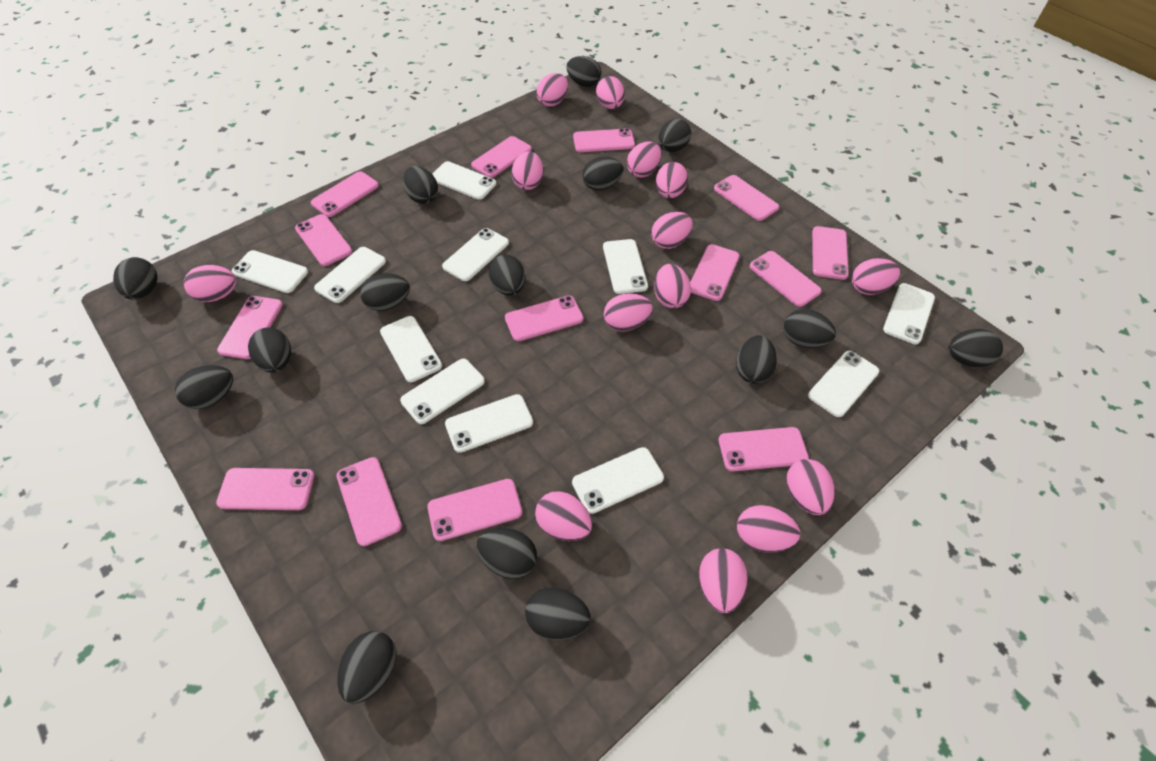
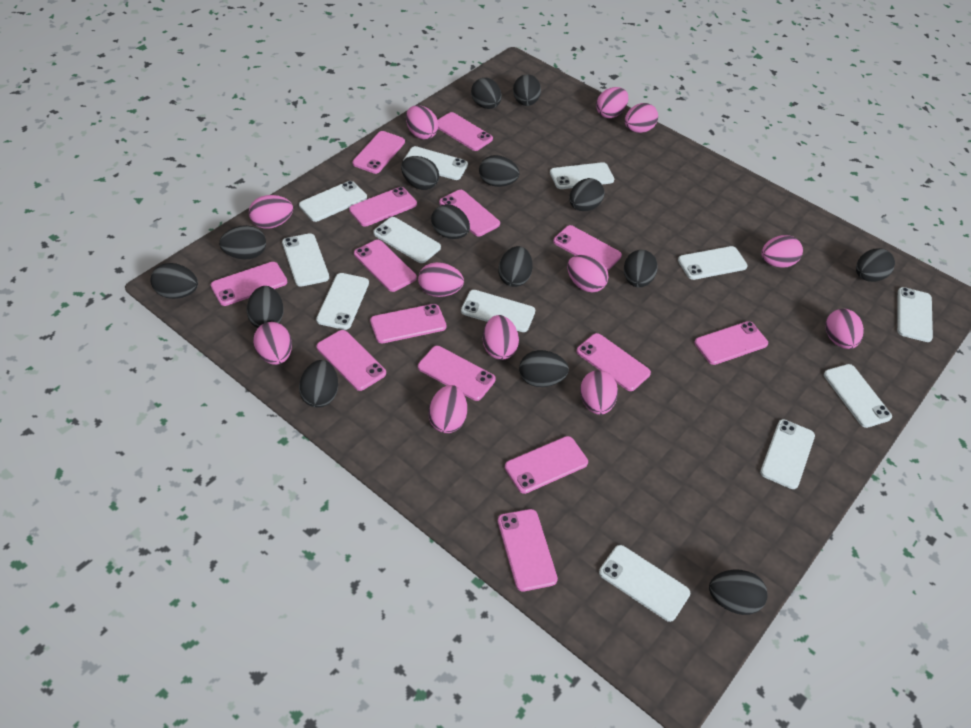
pink egg: [184,265,236,302] [511,152,543,190] [535,491,592,541] [536,73,568,106] [596,76,625,109] [604,293,653,332] [627,141,661,178] [651,212,693,249] [654,264,691,308] [656,162,688,198] [699,548,748,613] [737,505,800,553] [786,459,835,515] [852,258,900,295] = 14 -> [249,195,293,229] [253,322,292,365] [406,105,439,139] [418,262,464,297] [428,385,467,433] [483,315,519,360] [567,255,609,292] [580,370,618,415] [596,87,628,118] [625,103,658,133] [761,235,803,268] [825,309,864,349] = 12
white phone: [231,250,308,293] [314,247,386,303] [380,316,442,382] [400,359,485,424] [432,161,496,200] [442,228,509,281] [445,394,533,453] [572,447,664,514] [603,239,648,294] [808,351,879,417] [883,283,935,344] = 11 -> [282,233,329,287] [299,181,367,222] [316,273,369,330] [373,217,441,263] [404,146,468,180] [461,290,535,332] [550,162,614,189] [599,545,690,622] [678,246,748,280] [760,419,815,489] [824,364,892,428] [897,287,933,342] = 12

